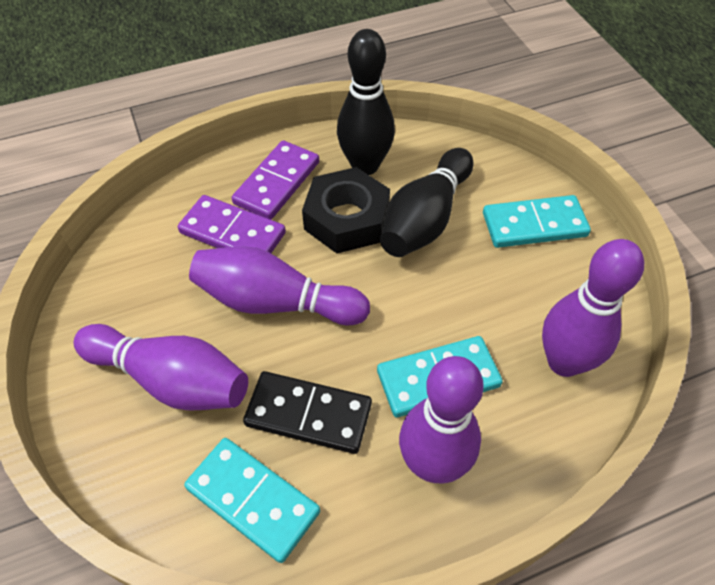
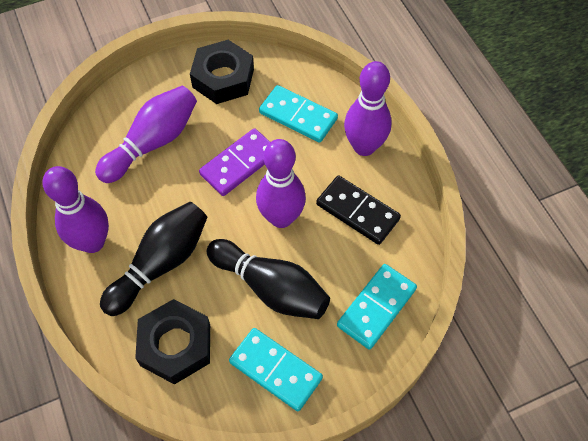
black nut: [302,167,390,254] = 1 -> [135,299,210,385] [190,40,254,104] = 2
purple domino: [178,195,286,253] [232,141,319,220] = 2 -> [199,128,270,196] = 1

